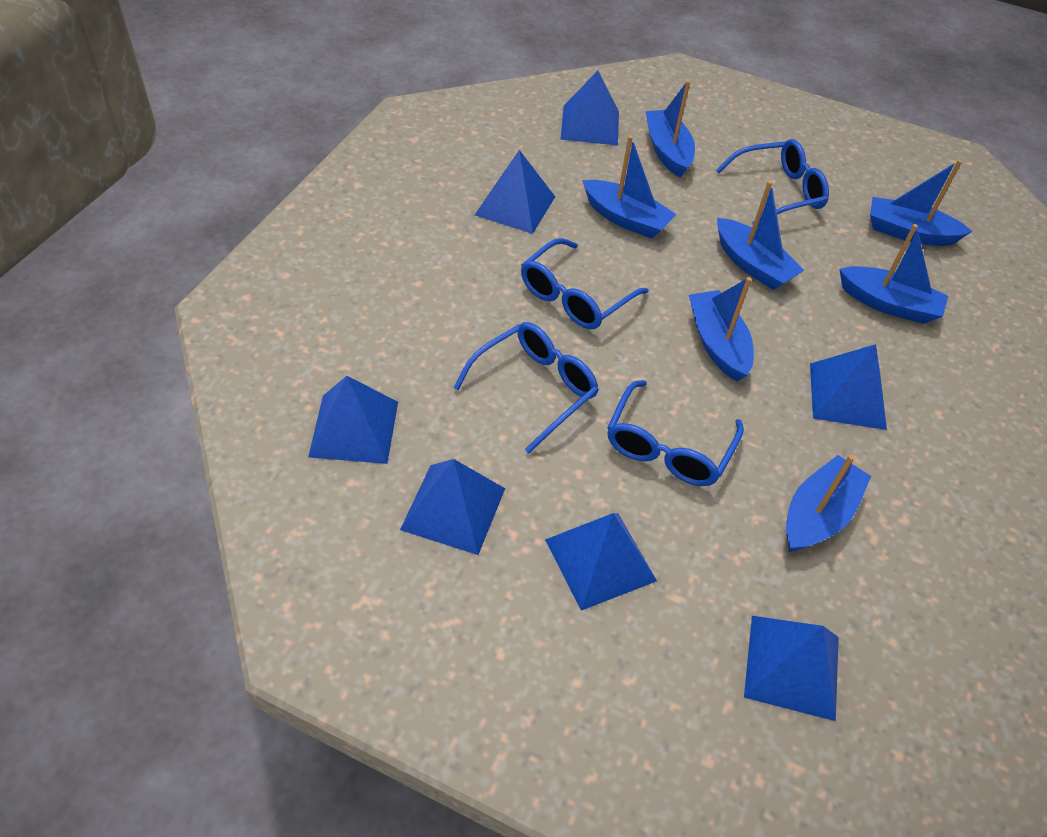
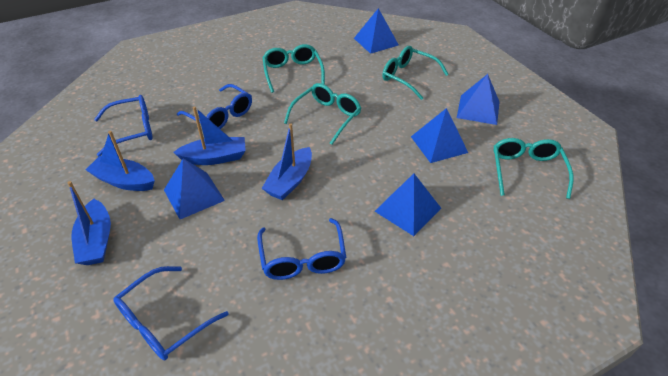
blue boat: [582,135,676,239] [645,80,695,178] [689,277,754,381] [717,181,805,290] [786,455,871,552] [839,224,948,324] [870,160,973,246] = 7 -> [67,181,111,265] [86,131,155,191] [174,107,246,165] [261,123,312,200] = 4
blue pyramid: [308,376,398,464] [400,459,505,555] [475,150,555,234] [545,513,657,611] [560,70,619,145] [744,616,839,721] [810,344,887,430] = 7 -> [164,159,225,219] [354,8,399,54] [374,173,441,236] [411,108,468,163] [457,74,499,125] = 5
turquoise glasses: none = 0 -> [262,44,325,93] [284,83,361,145] [382,46,449,100] [494,138,574,199] = 4

